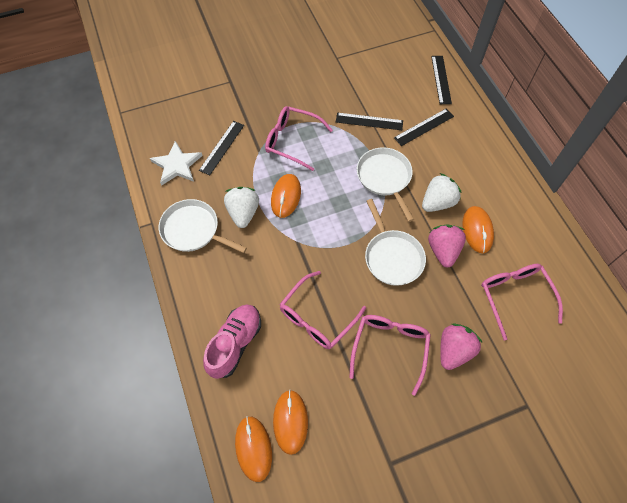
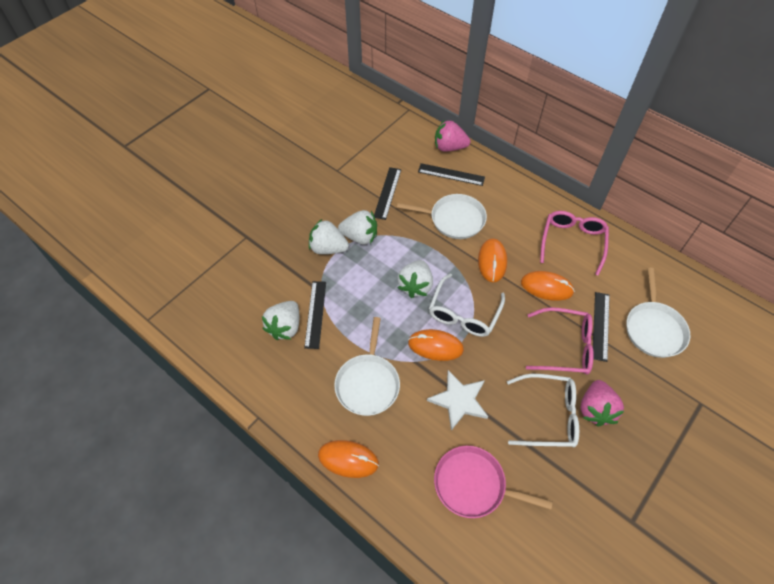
pink glasses: [265,106,333,171] [279,271,366,349] [349,315,431,396] [481,264,563,340] = 4 -> [526,307,594,374] [540,211,609,276] = 2
pink pan: none = 0 -> [434,446,553,518] = 1
pink shoe: [203,305,261,379] = 1 -> none = 0
white glasses: none = 0 -> [429,274,505,337] [507,374,579,447] = 2
white strawberry: [224,187,259,228] [422,173,461,212] = 2 -> [262,301,299,340] [309,219,349,254] [338,210,377,245] [398,260,433,298] = 4

